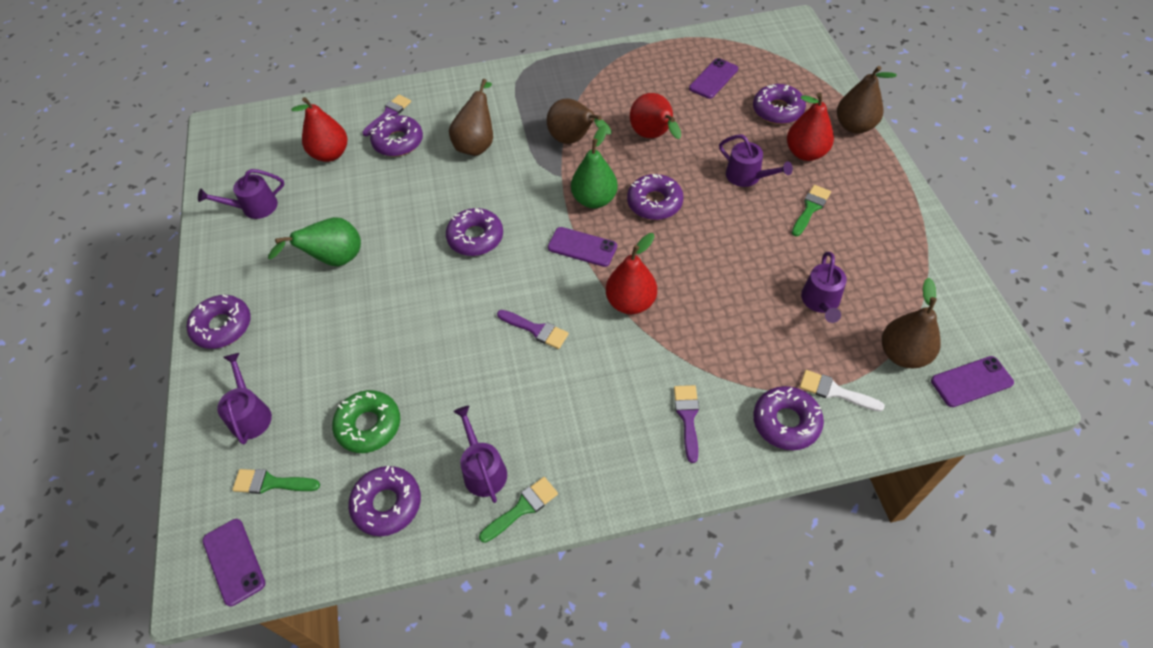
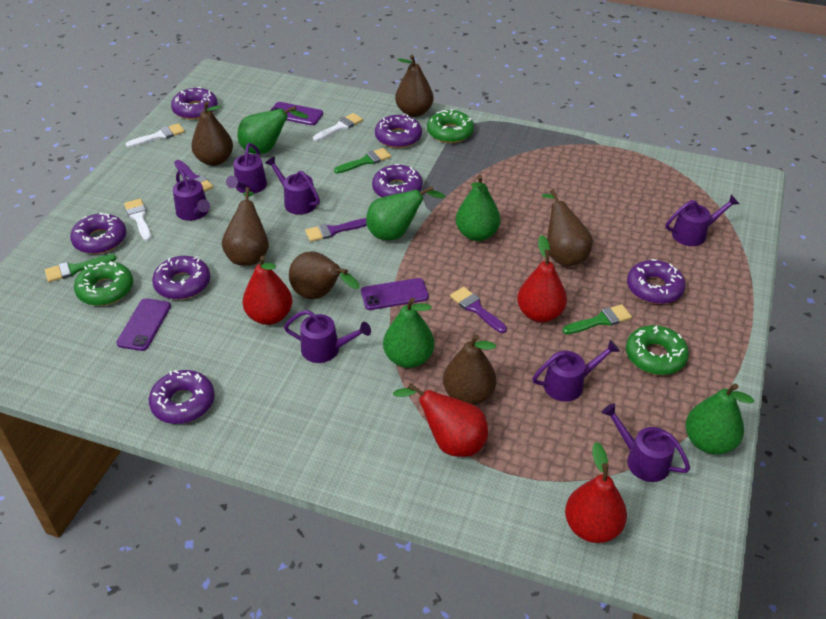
brown pear: [449,79,493,156] [547,98,611,144] [837,66,897,133] [882,278,941,368] = 4 -> [191,101,233,166] [222,187,269,266] [289,251,359,299] [395,55,434,117] [443,334,496,405] [542,189,593,266] = 6
green donut: [332,390,400,453] = 1 -> [74,261,133,306] [427,109,474,143] [626,325,689,375] = 3
green pear: [268,217,361,266] [571,125,618,208] = 2 -> [237,106,309,154] [366,186,445,240] [383,298,435,368] [456,175,501,241] [685,383,754,455] = 5
purple phone: [202,519,265,607] [548,227,617,267] [689,58,738,99] [931,356,1014,407] = 4 -> [116,298,171,351] [270,102,323,125] [361,278,429,310] = 3
purple watering can: [198,169,284,219] [217,353,272,445] [454,406,507,503] [719,135,793,187] [801,252,847,323] = 5 -> [173,169,210,221] [226,143,267,194] [265,156,320,215] [284,310,371,363] [532,340,620,402] [601,403,690,482] [666,195,739,246] = 7
white brush: [799,370,885,412] = 1 -> [124,199,152,241] [126,123,185,148] [313,113,363,141] = 3

